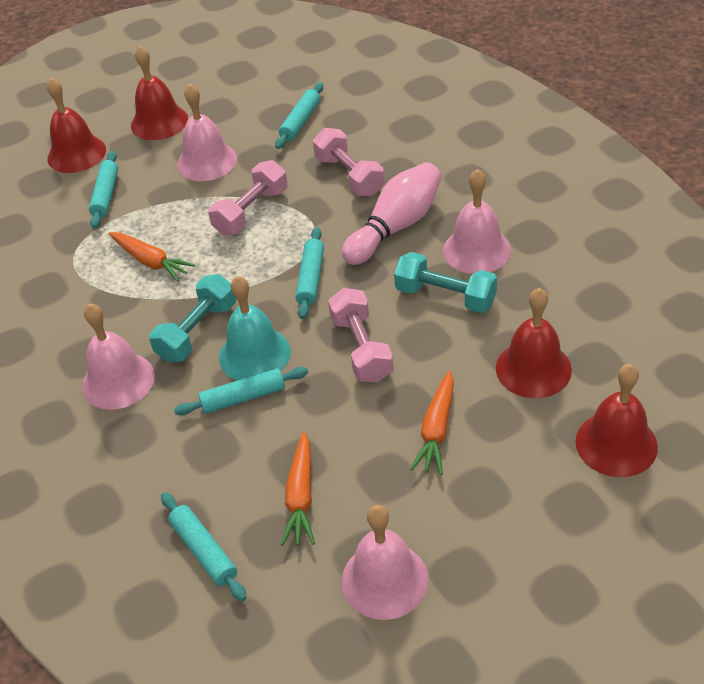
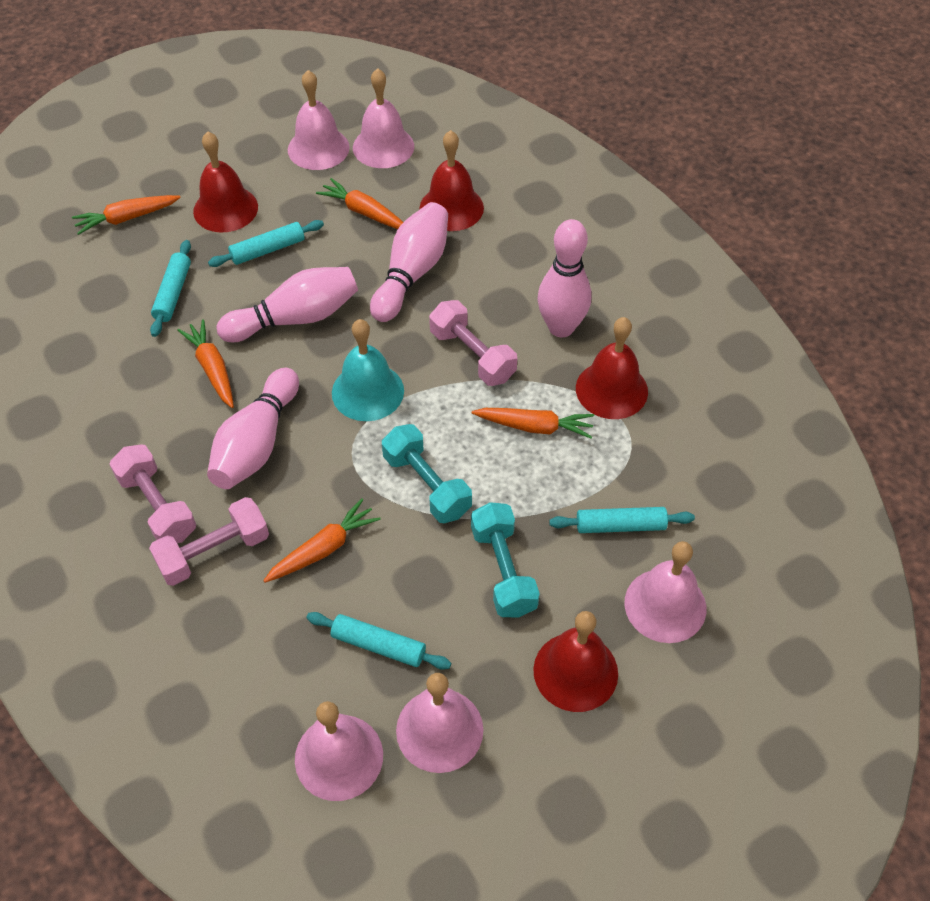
orange carrot: [109,232,195,282] [281,432,315,546] [410,370,454,475] = 3 -> [72,195,181,235] [177,319,234,408] [263,499,381,583] [316,178,403,229] [472,408,594,439] = 5
pink bell: [82,303,155,410] [177,84,237,181] [342,505,428,620] [443,169,511,274] = 4 -> [288,70,350,170] [295,701,383,801] [353,68,414,168] [396,673,483,773] [624,541,706,643] = 5
pink bowling pin: [342,162,442,265] = 1 -> [207,368,299,489] [217,267,358,342] [370,202,448,322] [538,219,591,338] = 4
turquoise rolling pin: [89,151,118,229] [161,492,247,601] [174,367,308,415] [275,82,323,149] [295,227,324,319] = 5 -> [150,240,191,337] [208,220,324,267] [306,612,451,670] [549,507,695,533] = 4

